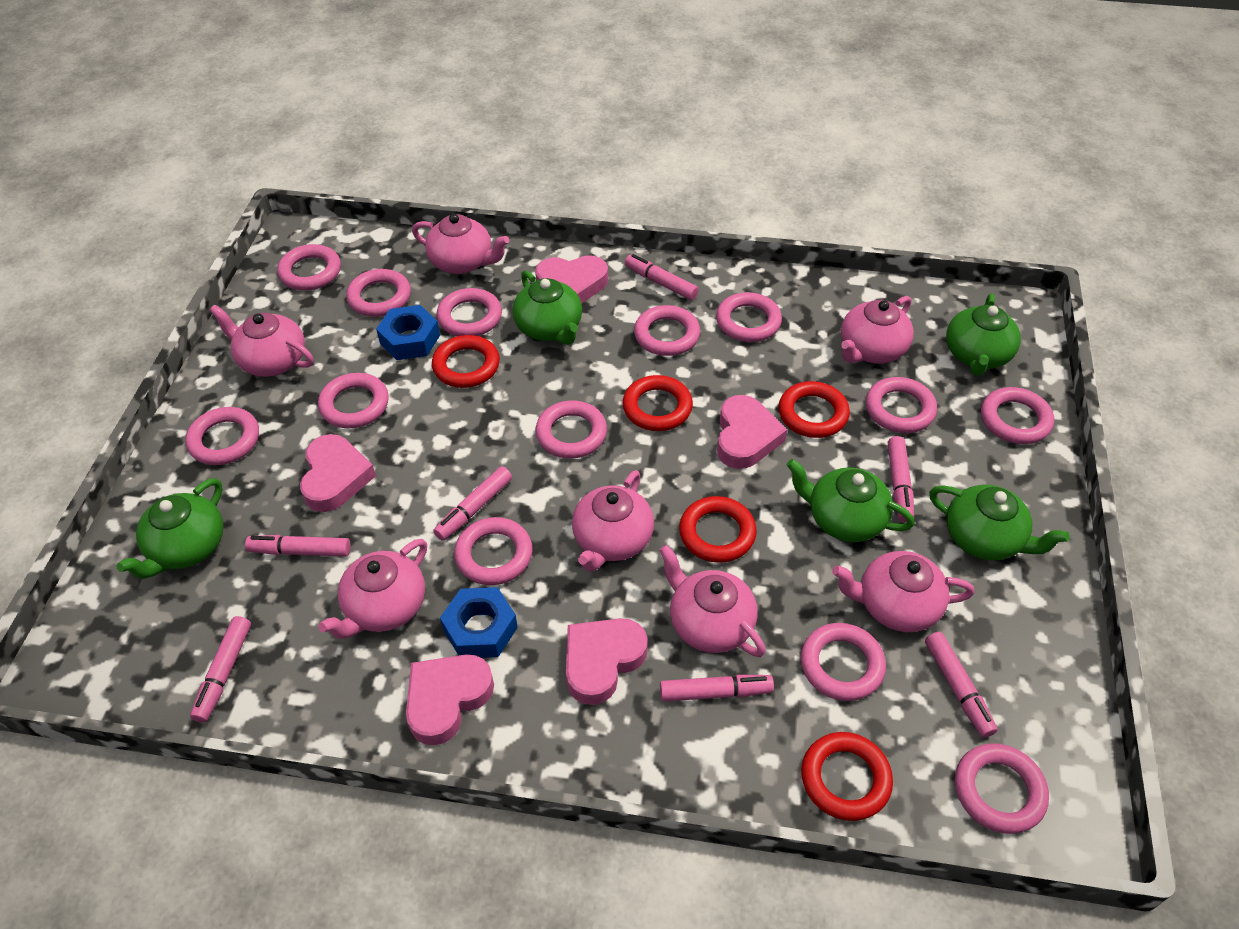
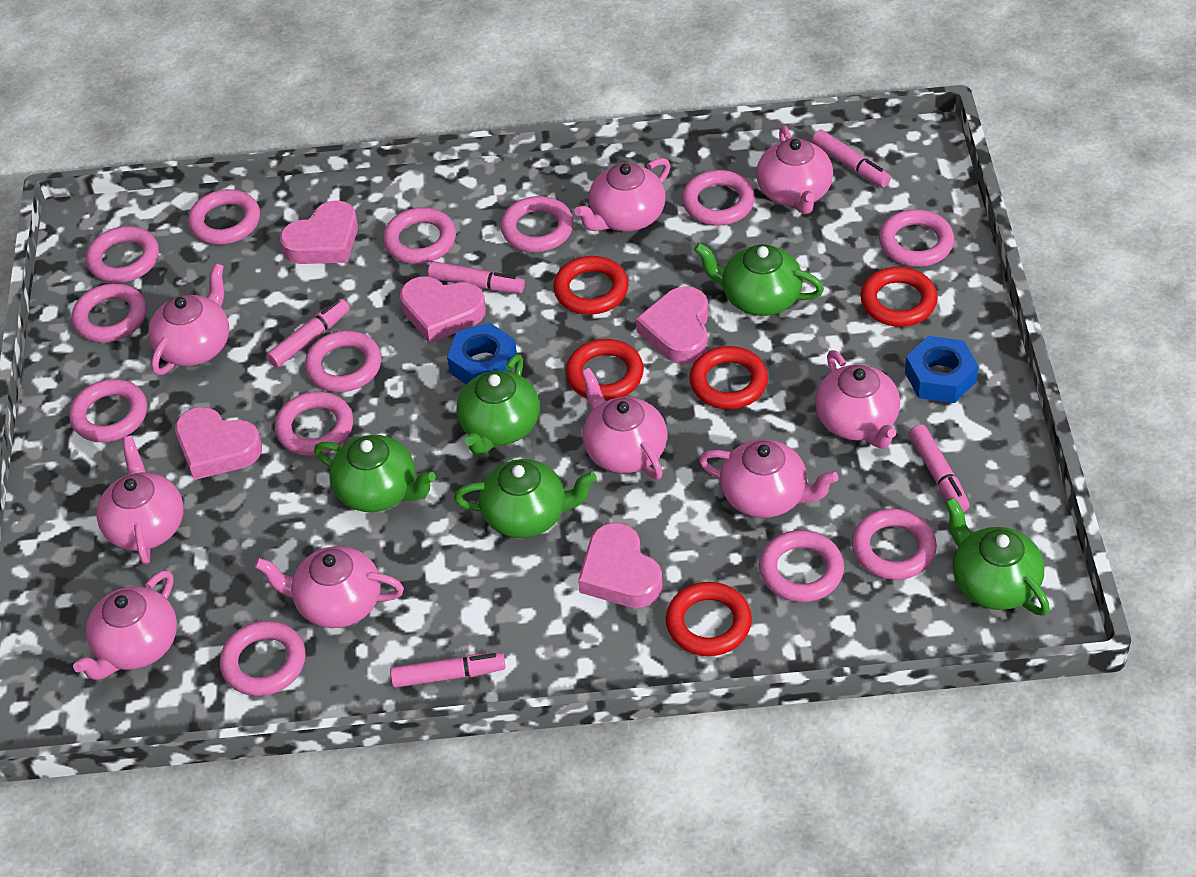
pink marker: [190,616,251,723] [245,535,351,556] [433,466,512,541] [625,254,699,300] [660,674,774,702] [888,436,914,522] [925,632,998,738] = 7 -> [266,299,350,368] [390,653,506,688] [428,261,525,293] [812,130,891,187] [909,424,970,512] = 5
pink teapot: [209,305,314,377] [319,539,427,639] [412,214,509,274] [572,470,654,572] [659,545,766,657] [832,551,974,632] [841,296,914,364] = 7 -> [73,570,177,680] [96,436,184,565] [148,263,229,375] [254,546,404,628] [574,158,670,231] [582,368,667,480] [699,439,839,518] [756,126,833,214] [815,350,900,449] = 9

